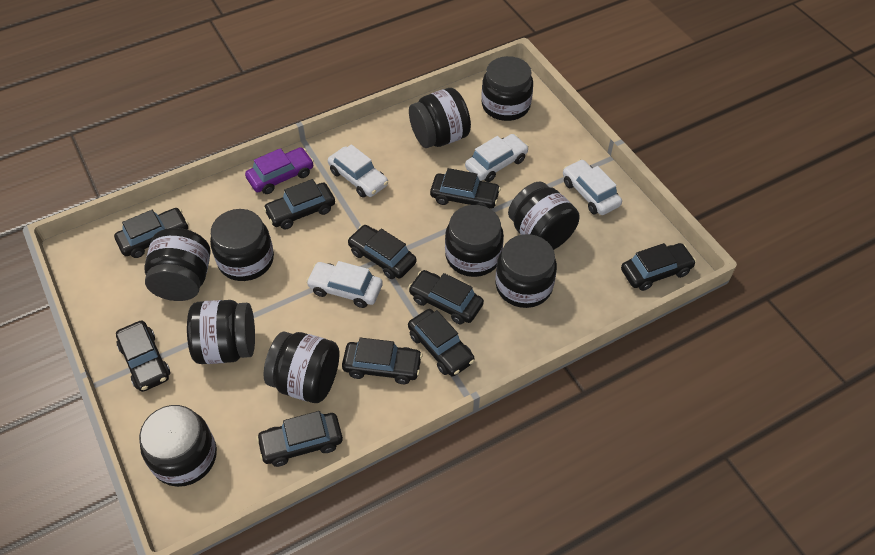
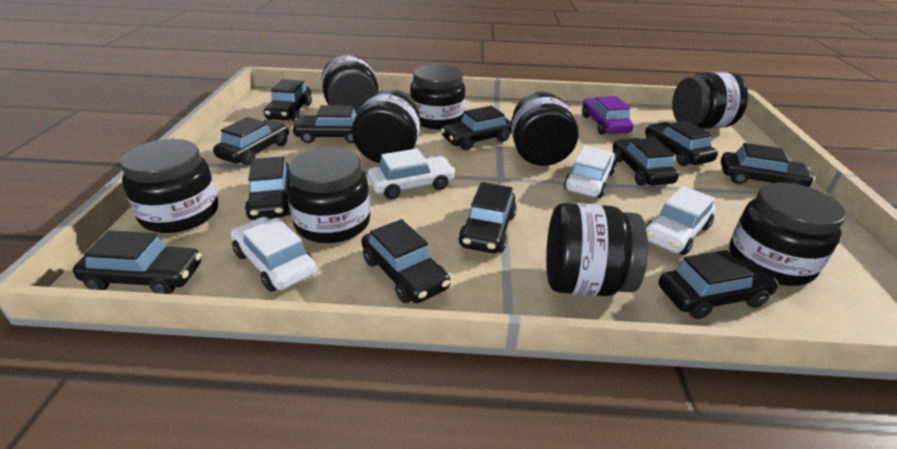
black car: [114,208,189,258] [116,321,170,392] [256,411,343,467] [263,179,335,229] [342,338,423,384] [347,225,416,279] [408,270,484,324] [408,309,475,376] [430,168,501,209] [621,243,696,291] = 10 -> [73,231,202,294] [213,117,289,165] [245,156,291,220] [264,79,312,121] [291,105,357,143] [361,219,450,303] [441,106,512,150] [458,182,517,253] [613,138,679,186] [645,121,718,166] [659,250,778,319] [721,143,815,187] = 12
black jar: [139,405,217,487] [144,228,210,301] [187,300,255,364] [210,209,274,281] [264,331,339,403] [409,88,471,148] [445,205,504,277] [481,56,533,121] [495,234,557,308] [508,182,580,250] = 10 -> [120,139,218,233] [287,148,370,243] [322,54,379,114] [352,89,421,163] [410,64,465,129] [511,91,579,166] [546,203,648,296] [672,72,748,129] [729,182,846,286] = 9

